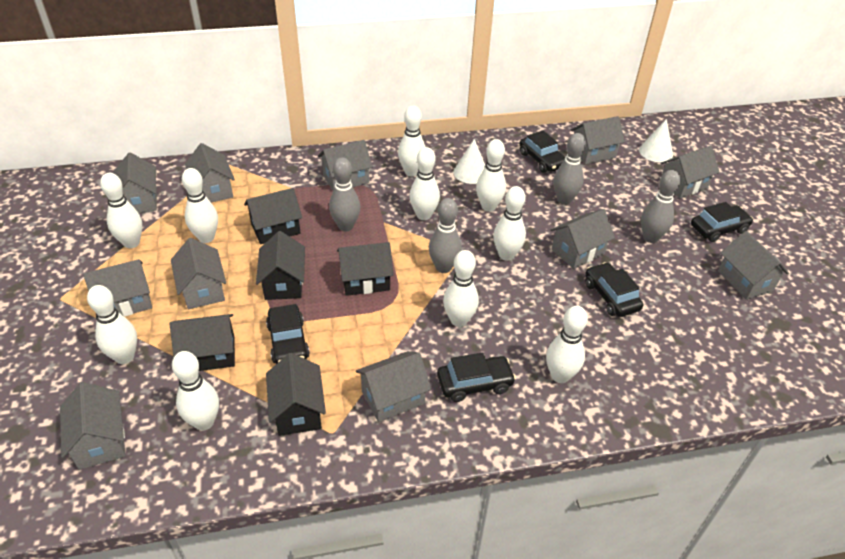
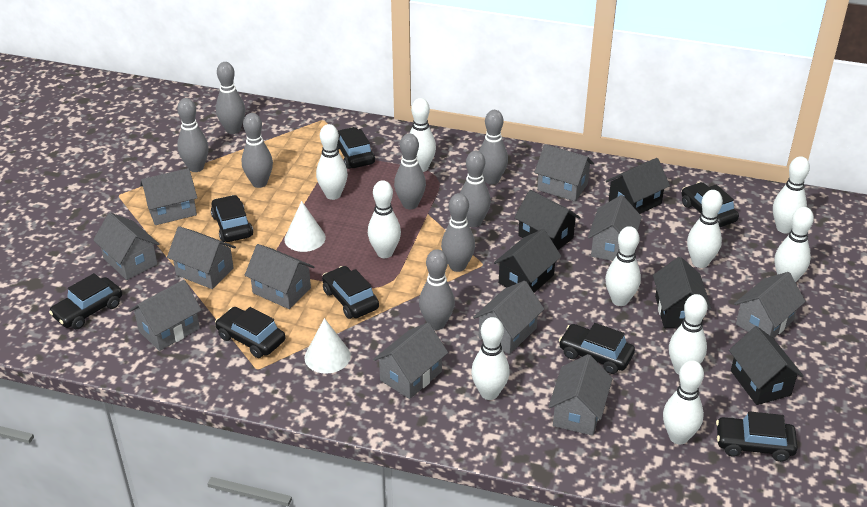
black car: [266,304,310,364] [437,352,516,402] [519,130,565,173] [585,262,643,317] [691,202,753,242] = 5 -> [49,273,122,329] [211,195,253,242] [215,307,285,358] [322,266,379,319] [337,127,375,169] [559,323,635,374] [682,182,739,227] [716,411,798,462] = 8
grey bowling pin: [329,157,360,232] [429,198,462,273] [553,133,586,205] [641,170,680,243] = 4 -> [177,98,209,172] [216,62,245,134] [242,113,273,188] [394,133,426,209] [419,249,455,330] [441,193,475,272] [460,151,491,227] [479,110,508,184] = 8

